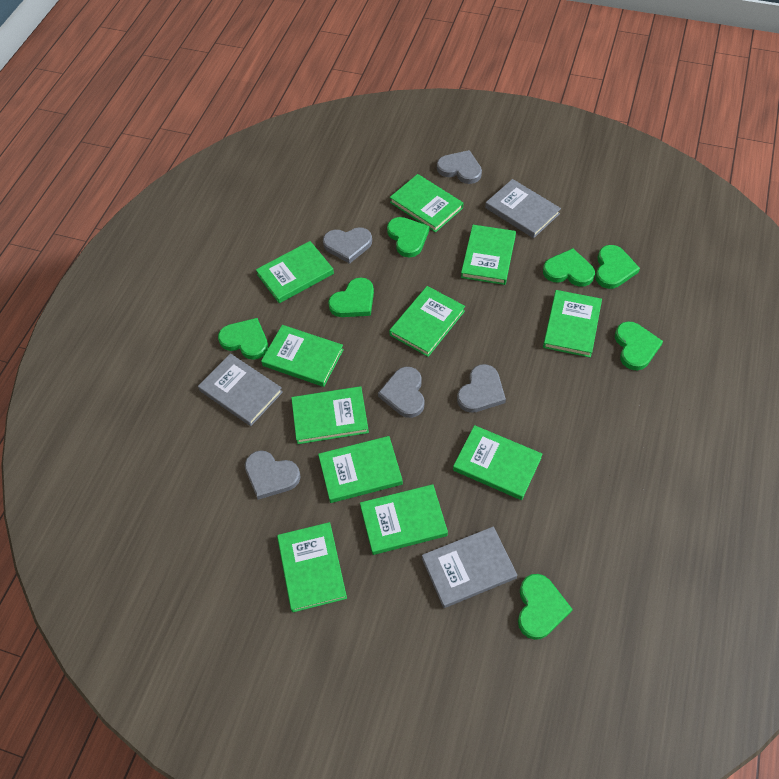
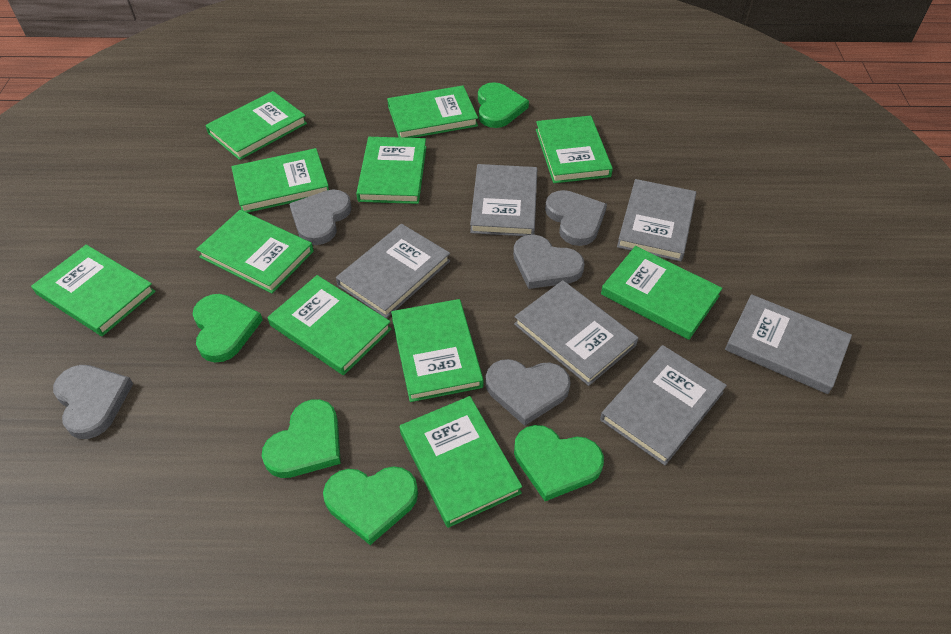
green heart: [218,318,268,360] [328,278,374,317] [387,217,429,257] [518,574,573,640] [543,248,595,287] [595,245,640,289] [615,321,663,370] = 7 -> [193,294,263,362] [262,399,341,478] [323,466,418,545] [478,82,529,128] [514,425,604,501] = 5
grey book: [198,353,283,426] [422,527,517,608] [485,179,561,238] = 3 -> [336,224,450,318] [470,164,537,236] [514,280,638,386] [600,345,727,465] [617,179,696,262] [725,294,852,394] = 6

